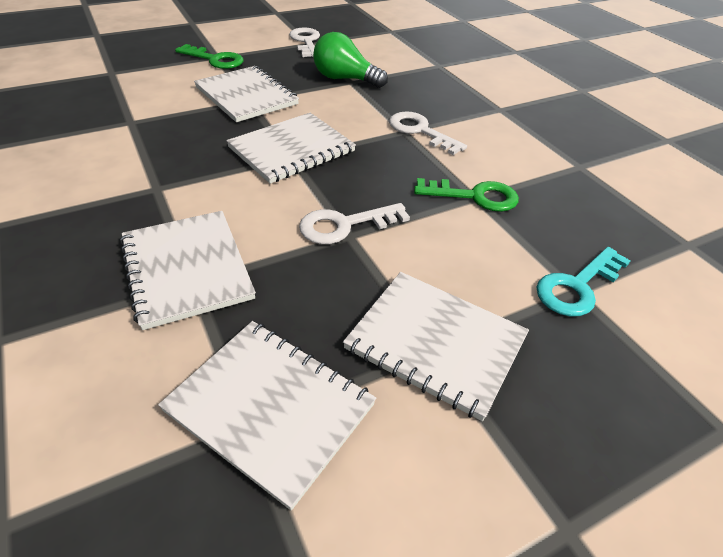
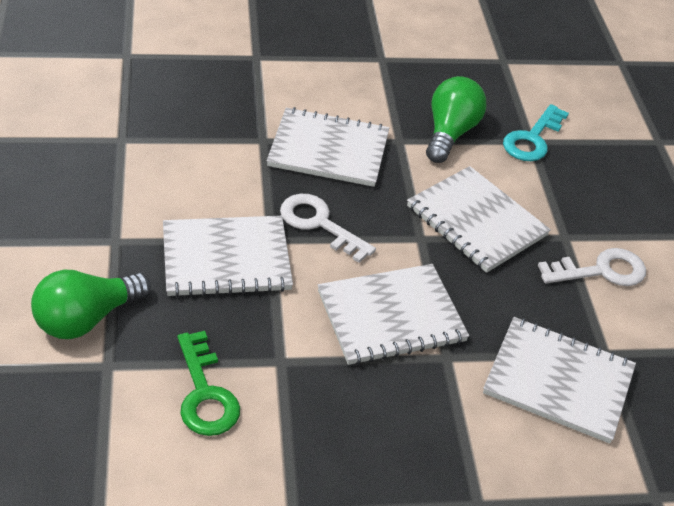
green key: [175,44,243,69] [414,178,519,212] = 2 -> [178,331,240,436] = 1
green light bulb: [313,32,388,88] = 1 -> [31,270,151,339] [426,76,486,163] = 2
white key: [289,28,320,57] [299,203,410,244] [389,111,467,155] = 3 -> [280,194,376,263] [538,248,646,286] = 2

